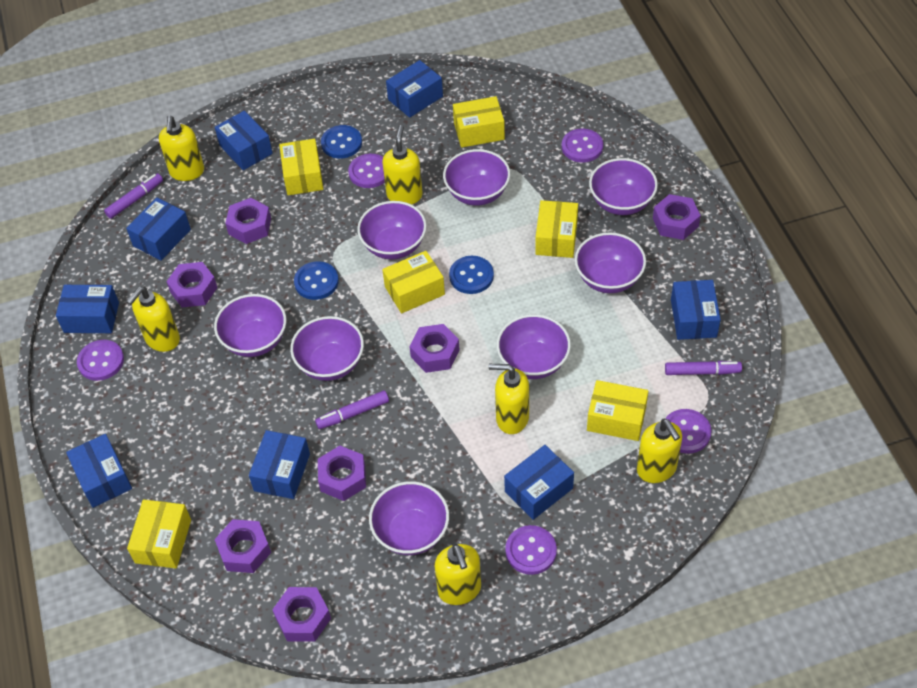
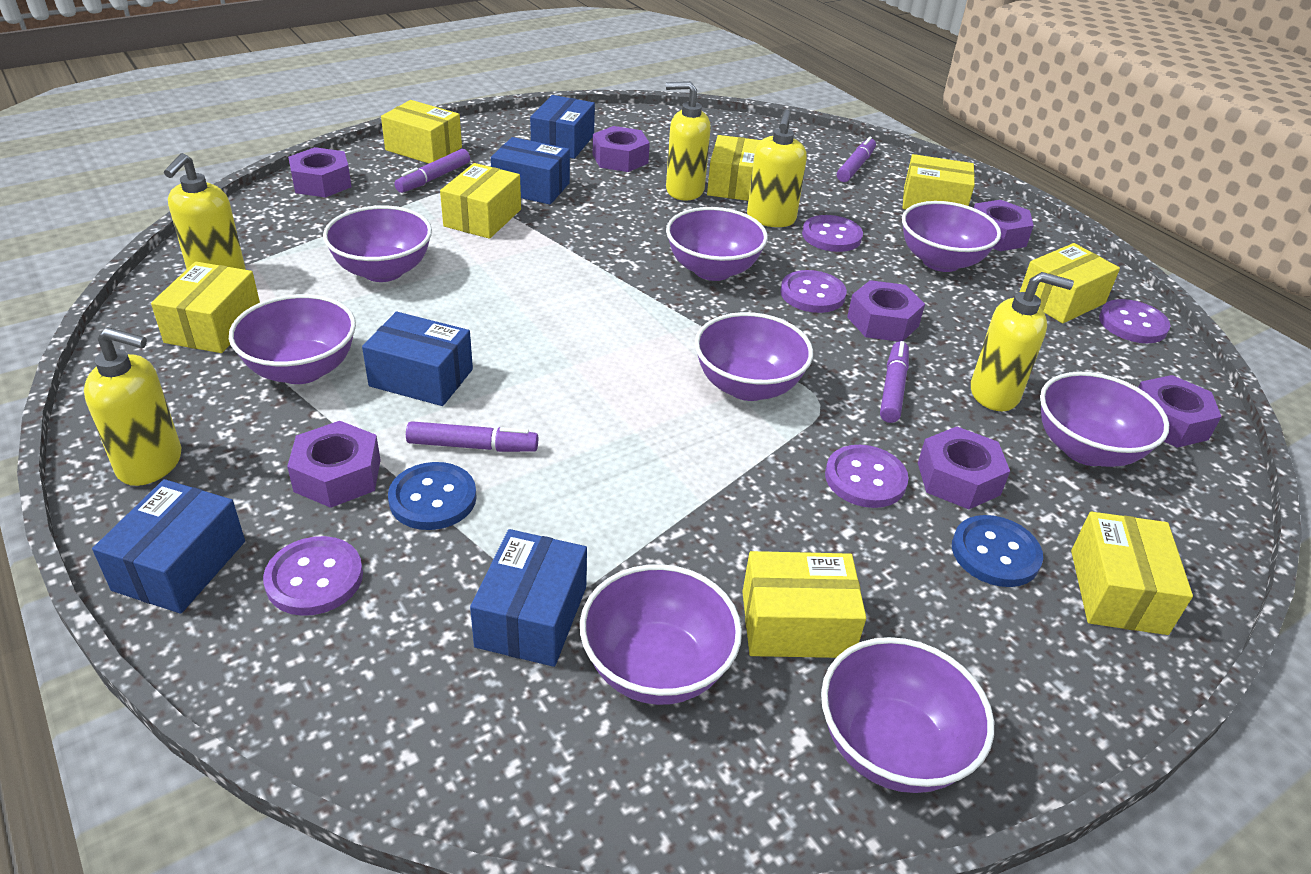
blue box: [56,285,119,333] [66,434,132,508] [126,198,191,261] [215,111,273,170] [249,430,310,499] [386,60,443,118] [504,445,574,520] [671,280,721,340] = 8 -> [92,479,245,614] [362,312,473,406] [470,529,587,667] [491,137,570,205] [530,95,595,159] = 5
blue button: [294,261,339,300] [321,125,362,159] [449,256,494,294] = 3 -> [388,462,477,530] [952,515,1043,587] = 2
purple marker: [104,173,163,219] [315,390,389,429] [665,361,742,375] = 3 -> [394,149,470,193] [406,421,538,452] [837,137,876,182] [880,341,909,423] = 4
yellow box: [127,499,191,568] [279,139,323,195] [382,251,445,313] [453,96,505,148] [535,200,578,258] [587,380,648,441] = 6 -> [151,262,260,353] [381,100,462,163] [440,163,521,239] [707,135,761,201] [742,551,866,658] [903,154,975,210] [1020,243,1120,324] [1071,511,1193,635] = 8
yellow soap dispenser: [126,287,180,352] [159,116,204,181] [383,125,422,205] [435,544,481,605] [489,364,529,434] [637,419,682,483] = 6 -> [84,327,181,486] [164,153,246,270] [666,81,711,200] [747,110,807,227] [971,272,1074,411] = 5

